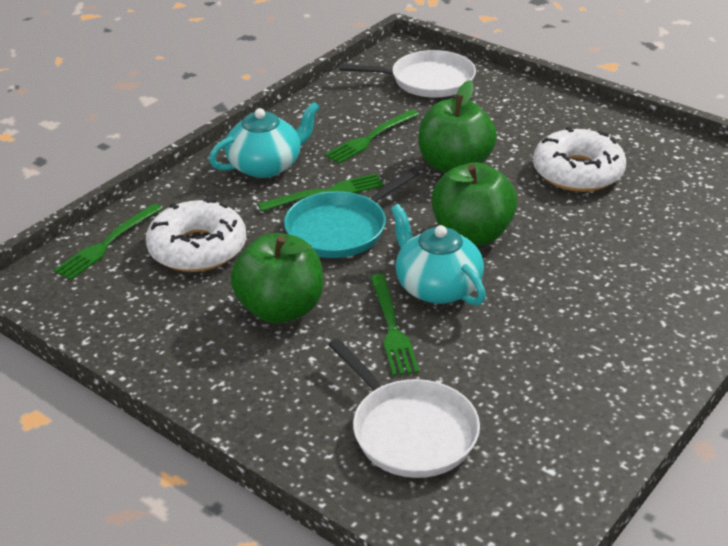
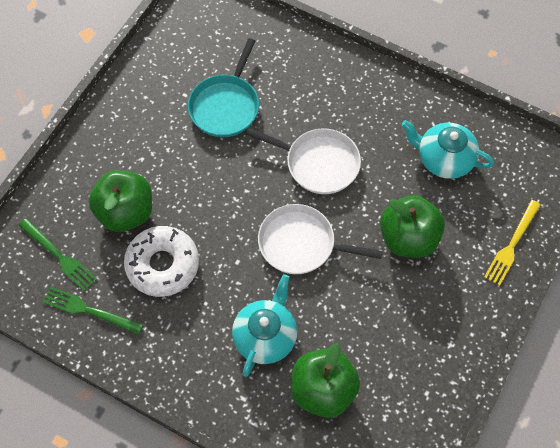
green fork: [54,203,163,280] [258,173,384,212] [325,109,419,164] [370,274,419,376] = 4 -> [19,218,97,291] [43,287,143,335] = 2
white donut: [146,199,246,272] [533,127,626,192] = 2 -> [124,226,199,297] = 1
yellow fork: none = 0 -> [484,200,541,286] = 1

